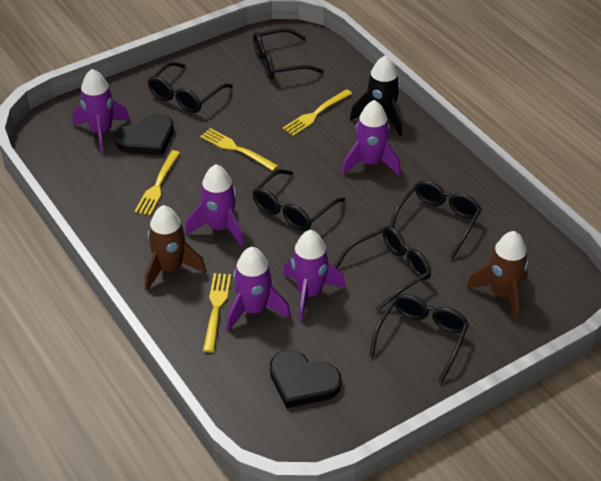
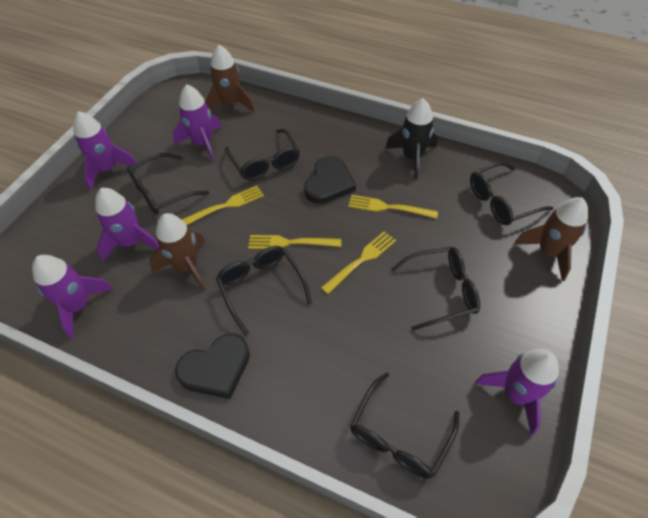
brown rocket: [145,205,206,291] [467,231,529,322] = 2 -> [150,213,206,291] [205,45,255,112] [514,197,588,281] = 3

